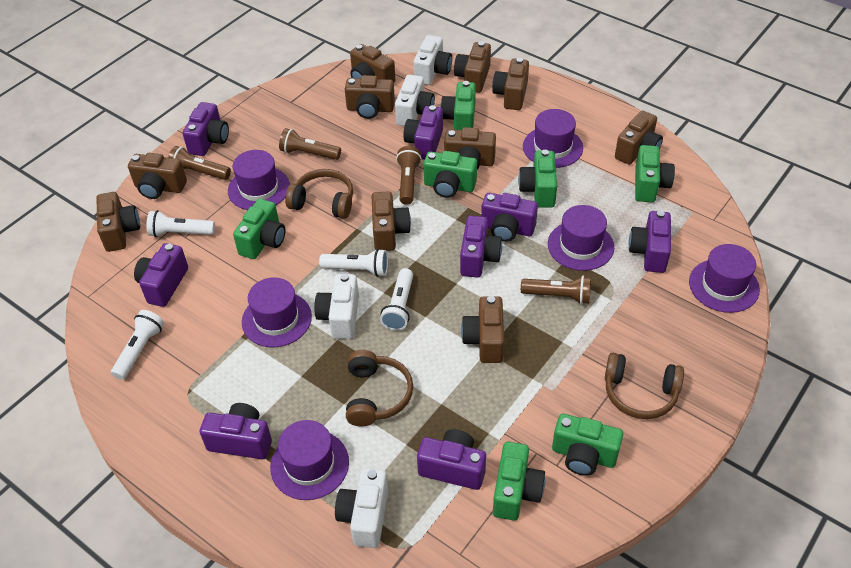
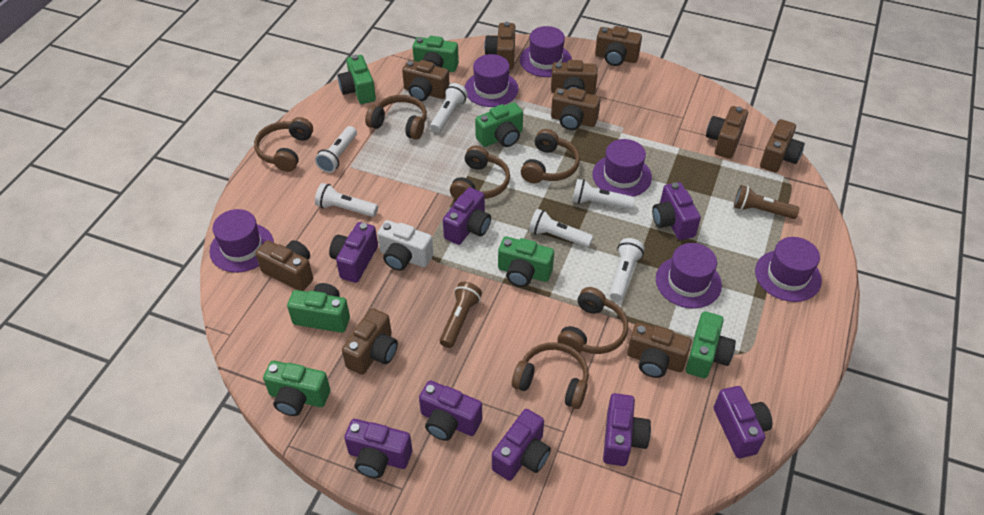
brown flashlight: [168,146,231,180] [279,128,341,160] [396,146,422,205] [521,275,591,304] = 4 -> [440,282,482,348] [734,185,799,219] = 2
brown headphones: [285,169,353,219] [346,350,413,426] [605,353,684,419] = 3 -> [254,117,313,172] [365,95,427,140] [450,146,510,200] [512,342,589,409] [521,129,580,183] [558,287,628,354] = 6
white camera: [314,274,359,339] [335,468,388,548] [395,75,435,126] [413,35,452,85] = 4 -> [377,220,433,271] = 1
white flashlight: [111,310,164,380] [146,210,215,237] [319,249,388,277] [380,268,413,331] = 4 -> [315,126,357,173] [315,183,378,217] [430,83,468,133] [529,209,593,248] [572,179,635,210] [610,238,644,301] = 6

